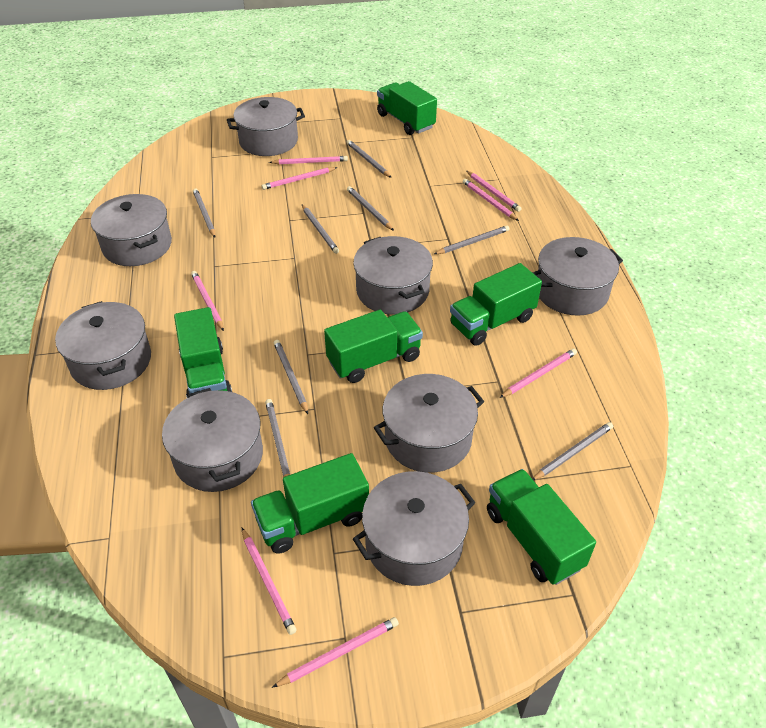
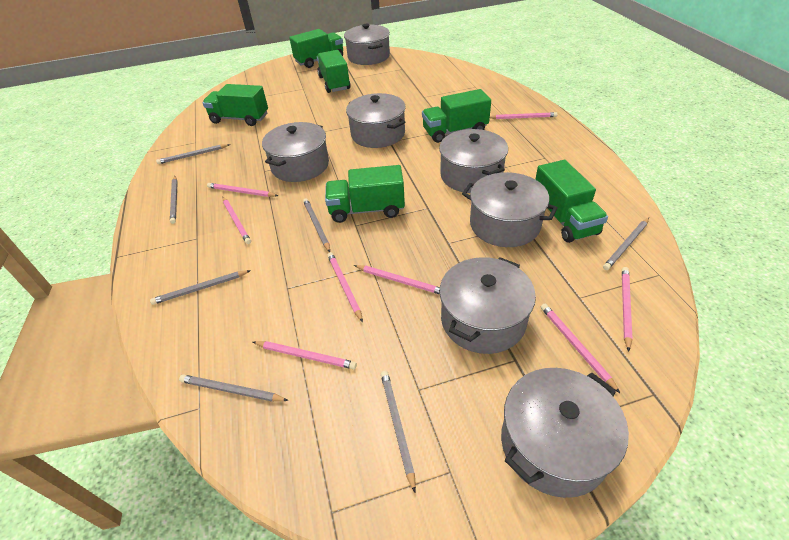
grey pencil: [193,189,216,237] [265,399,290,478] [274,340,308,414] [302,204,339,254] [347,140,392,178] [347,186,394,231] [434,225,509,254] [532,422,613,480] = 8 -> [150,270,251,305] [156,144,230,164] [170,176,178,224] [179,374,289,402] [303,199,330,252] [381,371,416,492] [603,218,649,270] = 7
grey pot: [55,301,151,390] [91,194,172,266] [162,388,263,492] [227,97,305,156] [353,236,433,315] [353,471,476,586] [374,374,484,473] [532,237,623,316] = 8 -> [262,122,329,182] [344,24,390,65] [346,93,406,148] [439,129,508,193] [439,257,536,354] [462,172,558,247] [501,368,629,498] = 7

